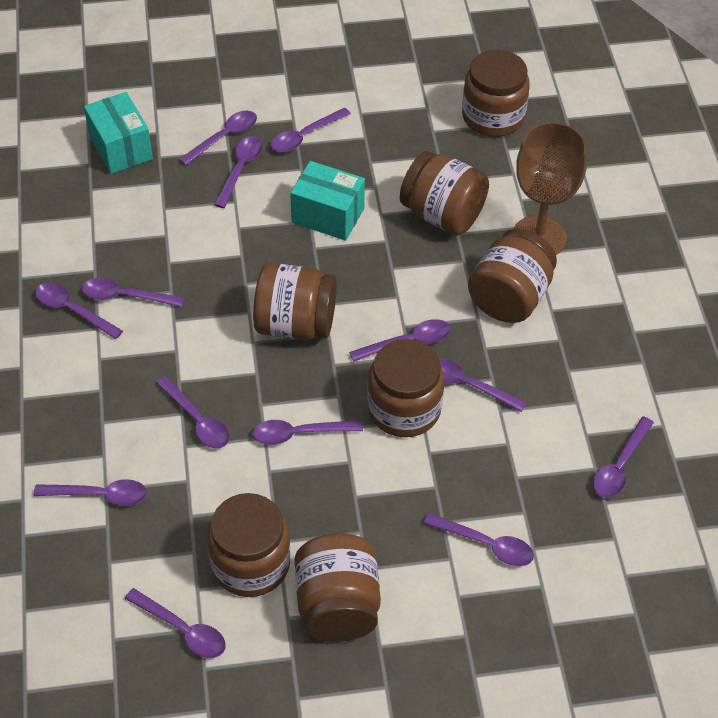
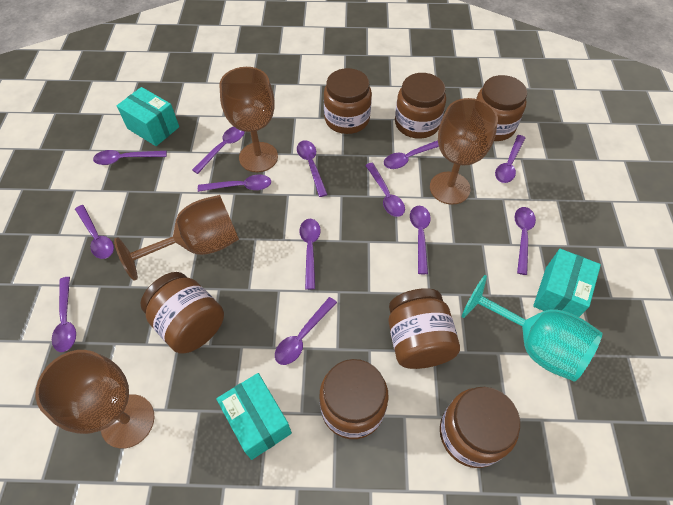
brown goblet: [514,122,587,255] = 1 -> [35,350,154,449] [114,195,239,281] [219,67,278,172] [430,98,498,205] = 4
turquoise box: [84,92,153,174] [290,161,365,241] = 2 -> [117,87,179,146] [216,373,292,460] [533,249,601,317] = 3
turquoise goblet: none = 0 -> [462,275,602,382] = 1

